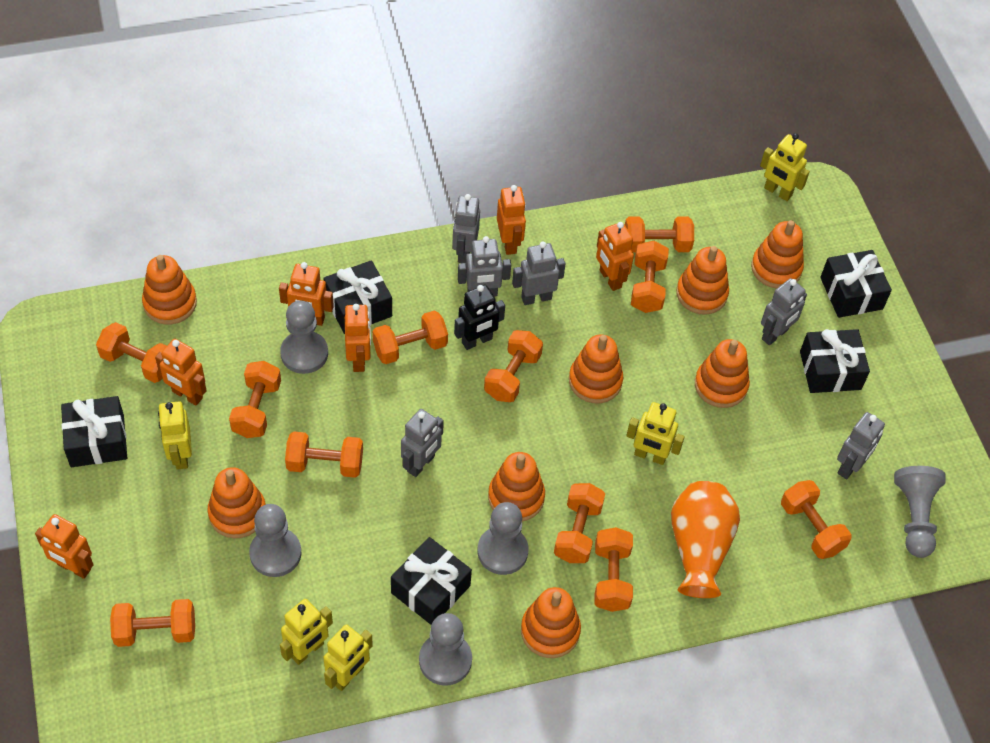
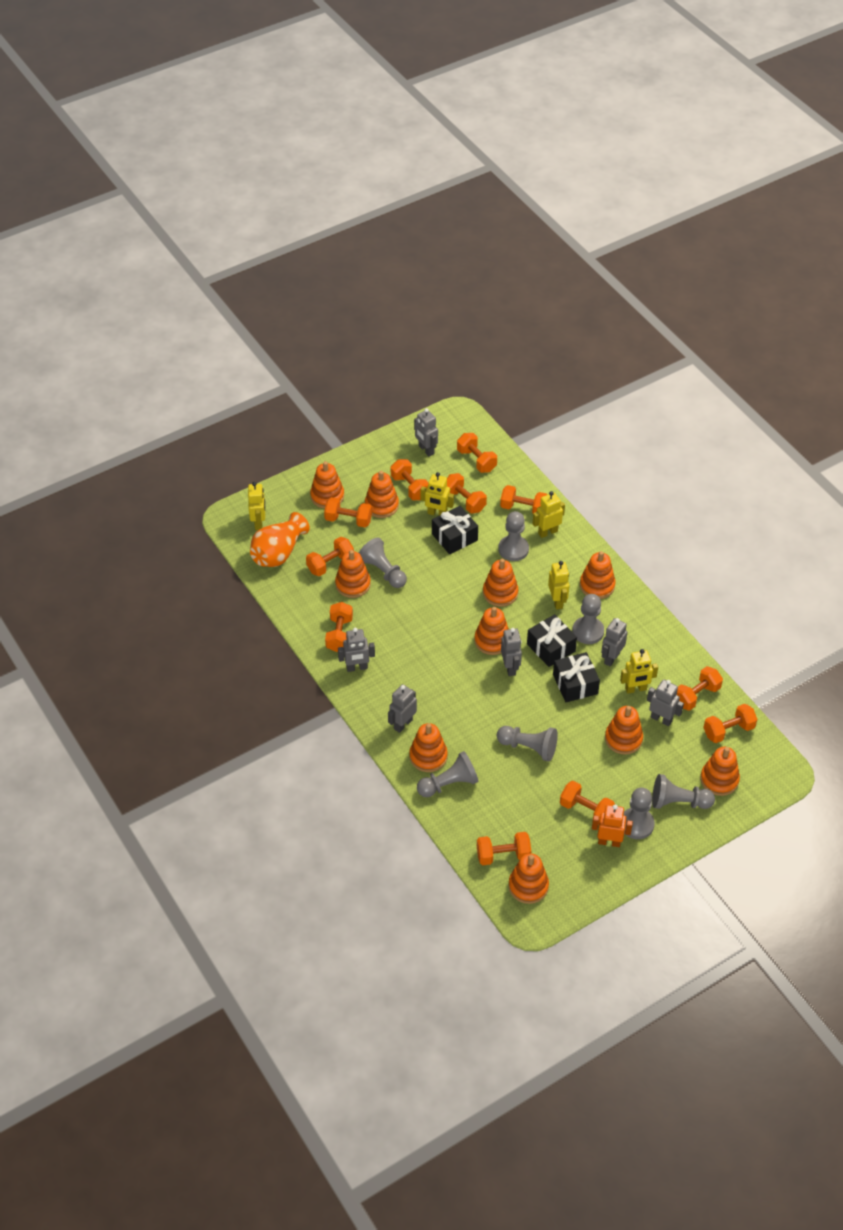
black gift: [61,396,127,467] [323,260,392,334] [391,537,472,625] [800,329,870,393] [820,250,892,318] = 5 -> [432,506,478,554] [527,614,577,667] [553,652,600,702] = 3
black robot: [454,285,505,350] = 1 -> none = 0
grey pawn: [249,504,301,577] [280,301,328,374] [419,613,472,686] [477,502,528,575] [894,466,946,558] = 5 -> [359,537,407,588] [417,751,478,797] [497,726,558,761] [498,511,529,561] [572,594,604,644] [624,788,655,839] [652,774,715,809] = 7
orange robot: [35,514,94,579] [155,339,207,406] [279,262,334,326] [345,304,371,372] [497,185,526,255] [596,222,634,291] = 6 -> [592,804,633,847] = 1
orange stacking toy: [142,255,197,324] [208,467,266,538] [488,452,545,522] [521,587,581,658] [569,335,623,403] [676,246,729,315] [695,339,750,408] [751,220,804,289] = 8 -> [310,461,344,508] [335,550,371,598] [365,471,399,518] [409,723,448,772] [474,607,509,655] [483,559,518,607] [509,853,549,904] [580,551,616,599] [605,706,643,754] [700,747,740,796] = 10

